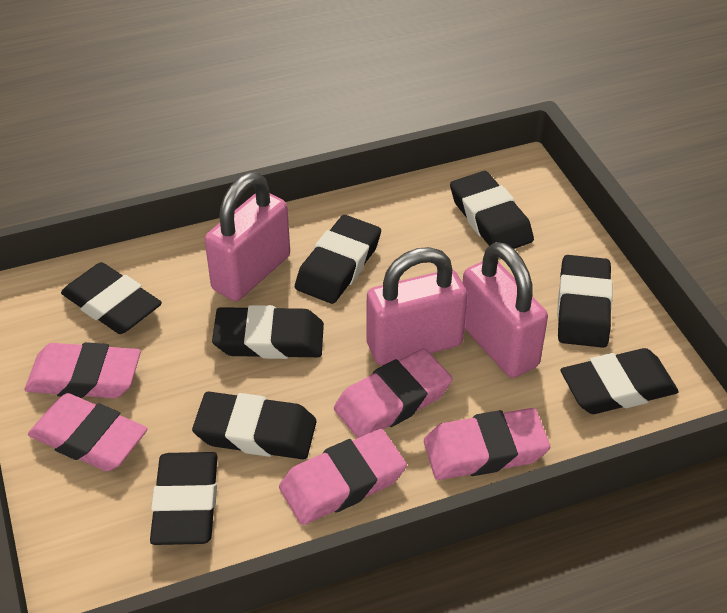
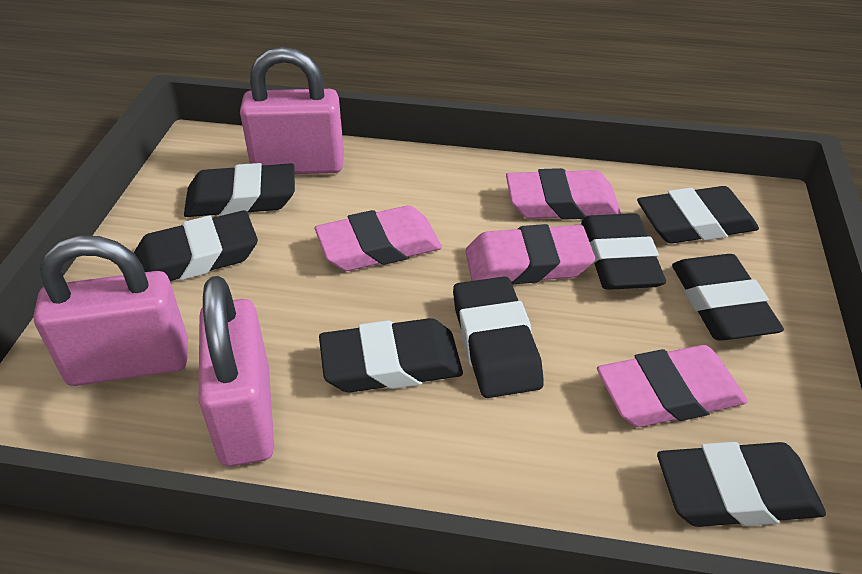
pink eraser: [25,342,141,398] [28,393,148,472] [279,429,407,525] [334,348,452,438] [424,408,550,480] = 5 -> [315,206,442,271] [465,224,595,284] [506,168,621,220] [597,345,748,427] = 4

